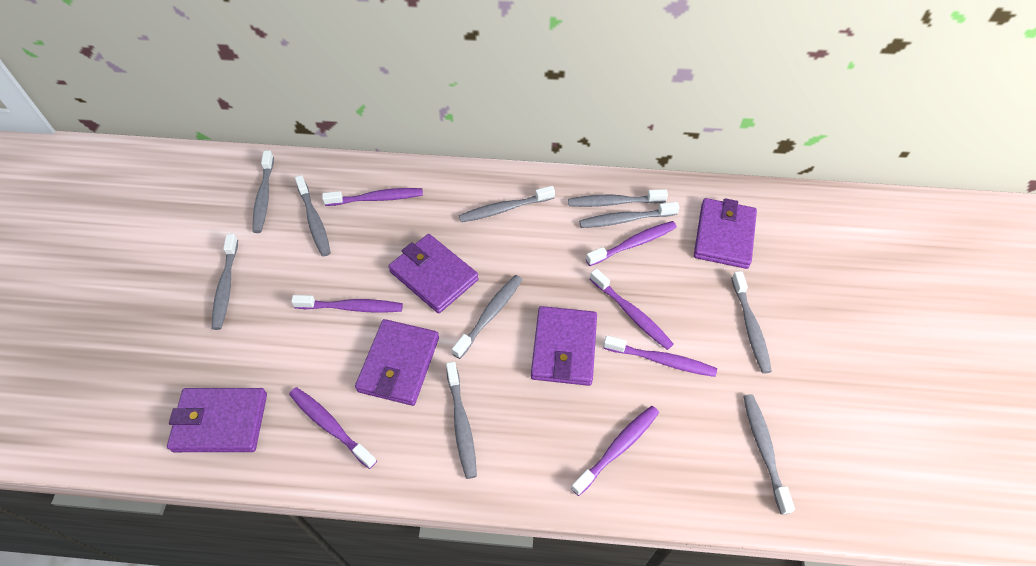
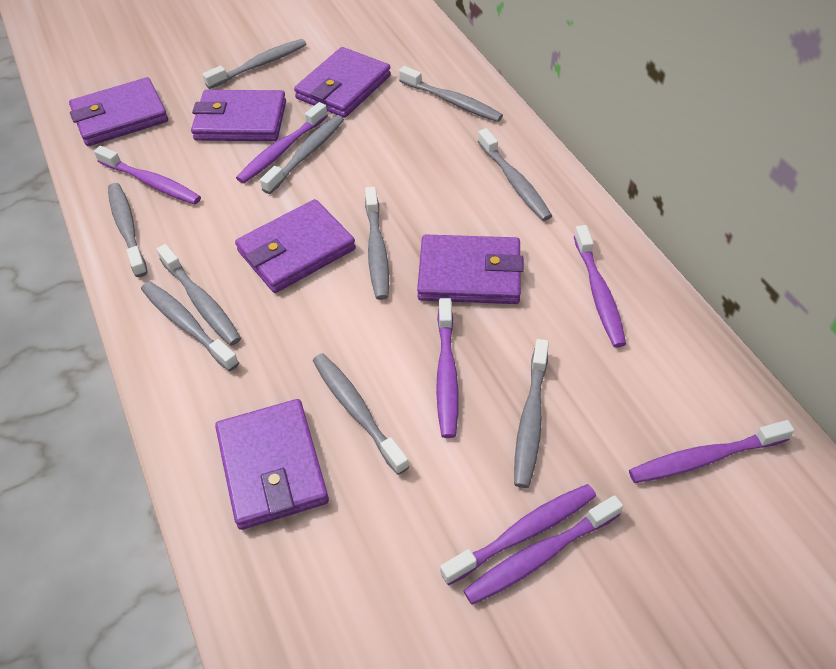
purple wallet: [167,388,267,452] [355,319,439,406] [388,234,479,313] [531,306,597,386] [694,198,757,269] = 5 -> [69,77,168,146] [191,90,286,141] [215,399,329,530] [235,199,356,293] [294,47,391,118] [417,235,524,304] = 6

